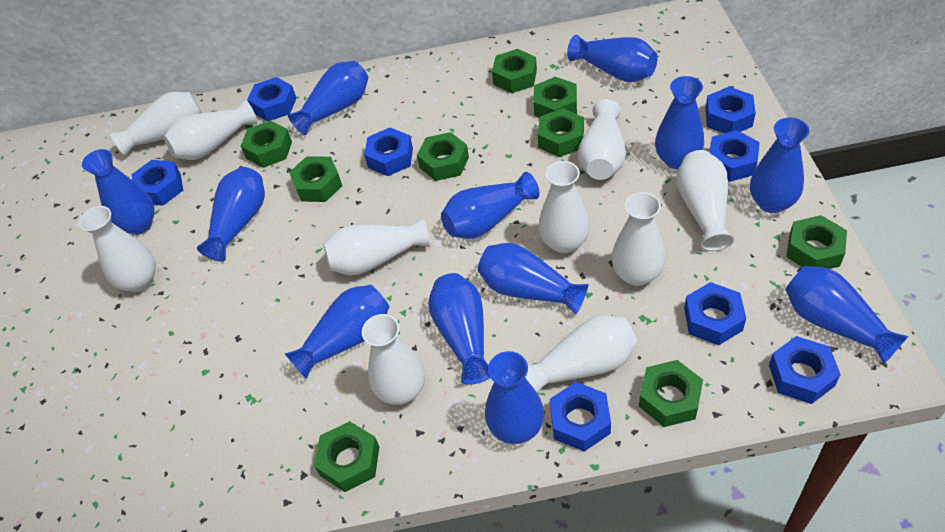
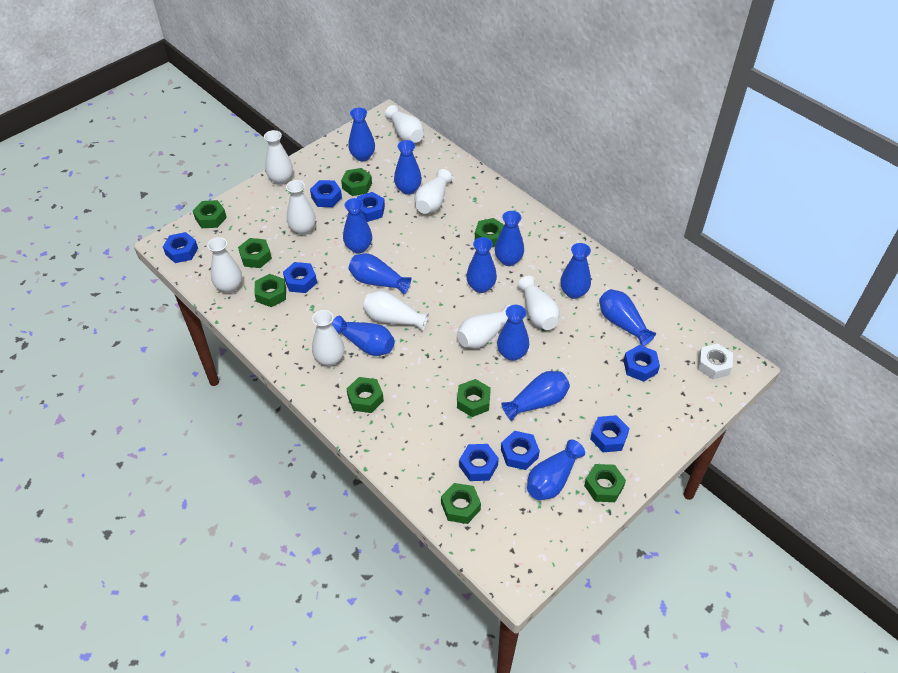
white nut: none = 0 -> [698,343,733,379] = 1
white vase: [79,206,156,292] [110,92,202,156] [164,100,257,160] [323,218,430,276] [362,314,425,405] [525,315,637,394] [539,161,590,254] [578,99,626,180] [611,192,665,286] [676,150,734,251] = 10 -> [207,237,242,293] [264,130,293,185] [286,180,316,235] [312,310,344,366] [363,291,429,331] [385,105,424,143] [415,169,452,214] [457,304,511,348] [518,276,560,330] = 9

